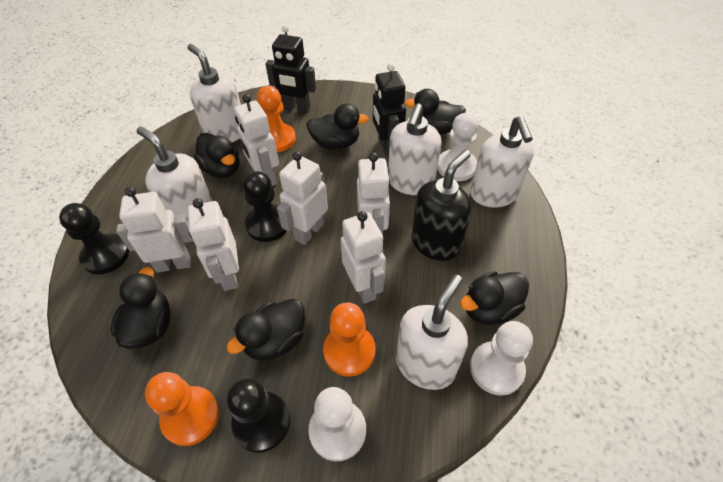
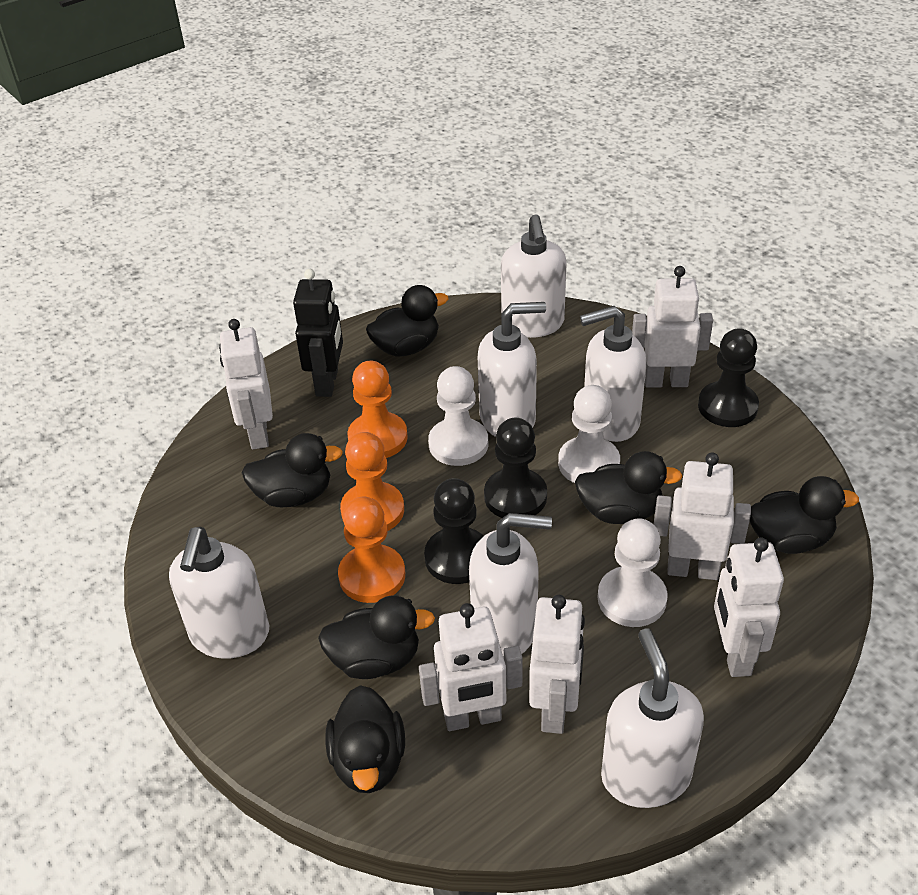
black robot: [266,25,316,113] [373,63,406,157] = 2 -> [293,269,343,397] = 1
black soap dispenser: [412,150,472,261] = 1 -> none = 0
white soap dispenser: [136,127,212,221] [187,44,241,142] [388,103,441,195] [396,274,468,390] [470,116,534,208] = 5 -> [169,527,269,659] [469,513,552,658] [478,302,546,437] [501,214,566,338] [580,306,647,442] [601,628,704,808] = 6

